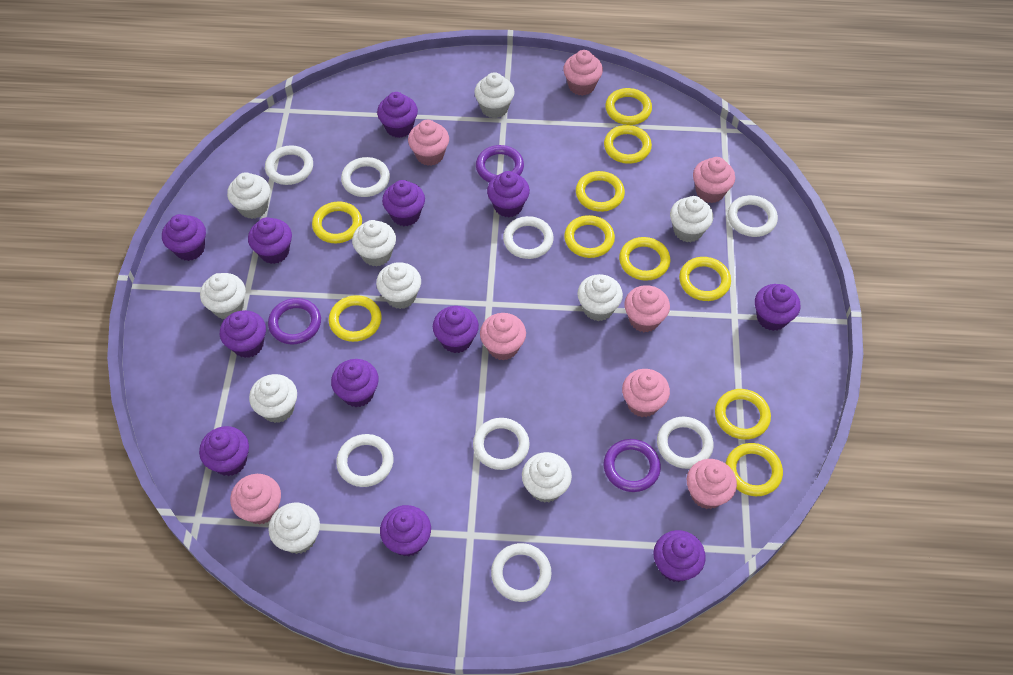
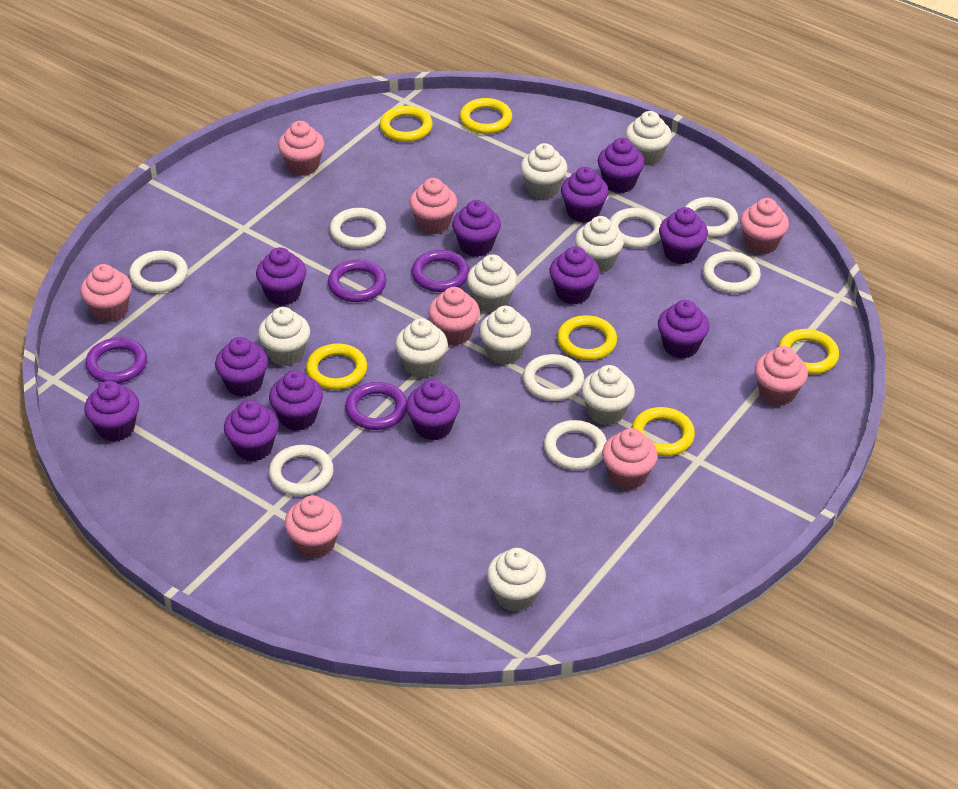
purple ring: [268,298,321,345] [476,145,524,183] [603,439,661,492] = 3 -> [85,337,147,383] [328,259,386,302] [345,382,407,430] [411,250,469,292] = 4
white cupcake: [200,273,246,319] [227,172,270,219] [249,374,297,423] [268,503,320,554] [352,220,396,267] [376,262,421,309] [474,72,515,118] [522,452,572,503] [577,274,623,321] [670,196,713,242] = 10 -> [258,307,310,366] [395,318,448,378] [467,254,517,313] [479,306,531,365] [487,548,546,612] [521,143,568,199] [575,216,624,273] [581,365,635,425] [626,111,672,166] = 9
yellow ring: [312,202,362,243] [329,295,382,342] [564,215,615,258] [576,171,625,212] [604,125,652,164] [605,88,652,125] [619,237,670,281] [679,257,731,301] [715,389,771,440] [725,443,783,496] = 10 -> [306,344,367,390] [380,106,433,142] [460,98,512,134] [557,315,617,360] [632,407,695,456] [778,329,839,374] = 6

